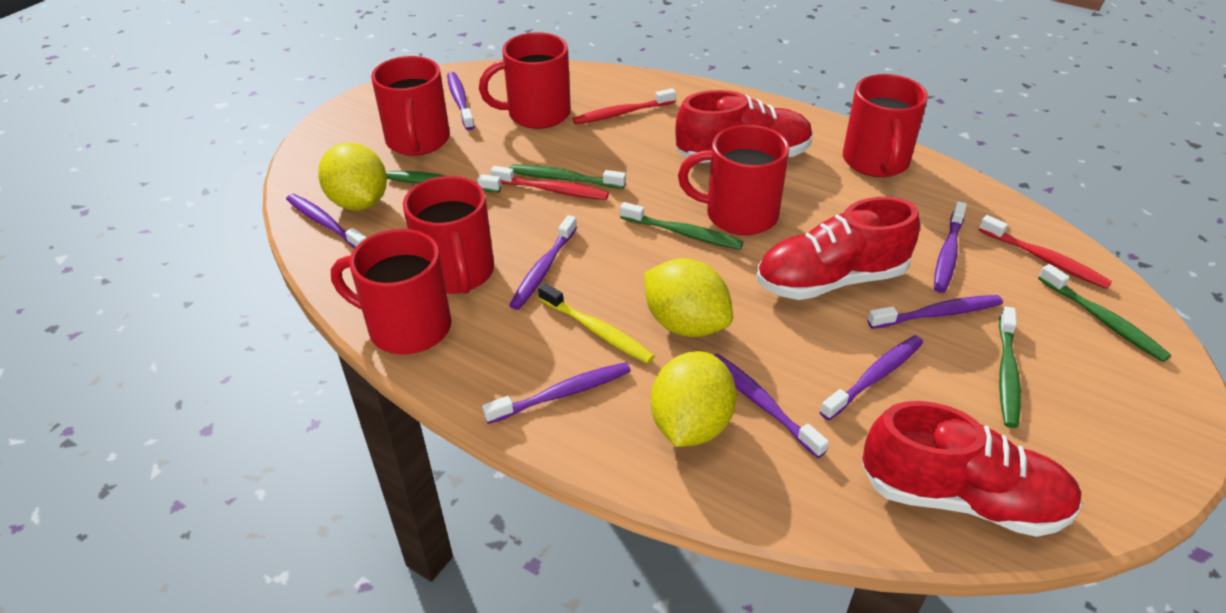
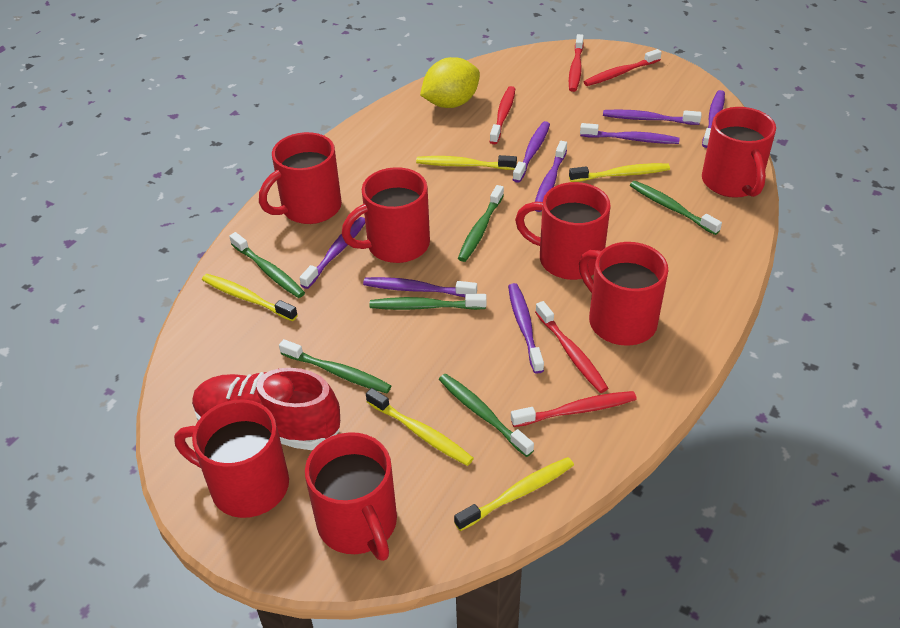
green toothbrush: [386,171,501,193] [509,165,626,189] [620,202,744,250] [999,307,1021,428] [1038,264,1171,362] = 5 -> [229,232,305,298] [279,339,391,393] [369,294,487,310] [439,374,534,457] [458,185,504,262] [630,181,722,235] = 6
red mug: [331,229,451,355] [371,56,450,156] [403,176,494,294] [479,32,571,129] [678,125,789,235] [843,74,928,177] = 6 -> [174,399,289,518] [259,132,342,224] [305,432,397,561] [342,167,430,263] [515,182,611,280] [579,242,668,346] [702,107,776,198] = 7
red shoe: [675,90,813,163] [757,197,920,300] [862,401,1083,537] = 3 -> [192,368,340,450] = 1
red toothbrush: [491,166,609,200] [573,88,676,125] [979,215,1112,289] = 3 -> [490,86,515,144] [511,391,637,427] [535,301,608,393] [569,34,584,92] [584,49,662,86] = 5
yellow lemon: [318,143,387,210] [644,259,733,337] [651,351,736,447] = 3 -> [420,57,480,108] = 1
yellow toothbrush: [538,283,655,364] = 1 -> [202,274,298,321] [366,388,474,466] [416,155,517,170] [454,457,574,531] [569,163,670,182] = 5

